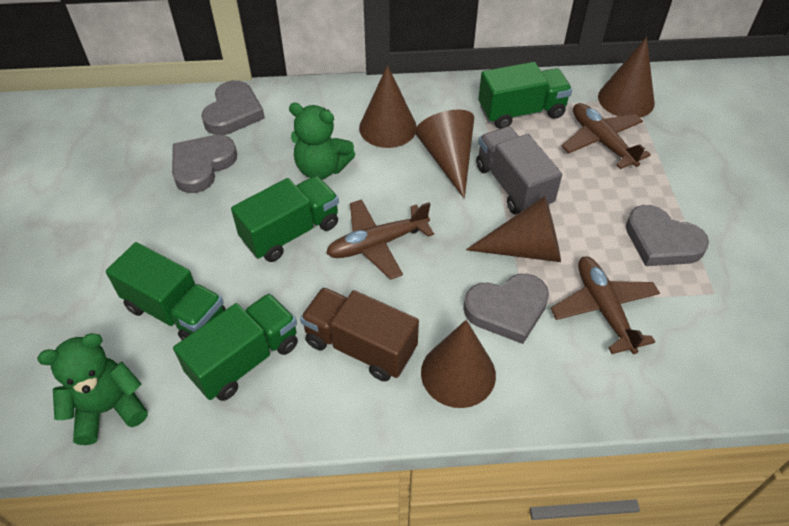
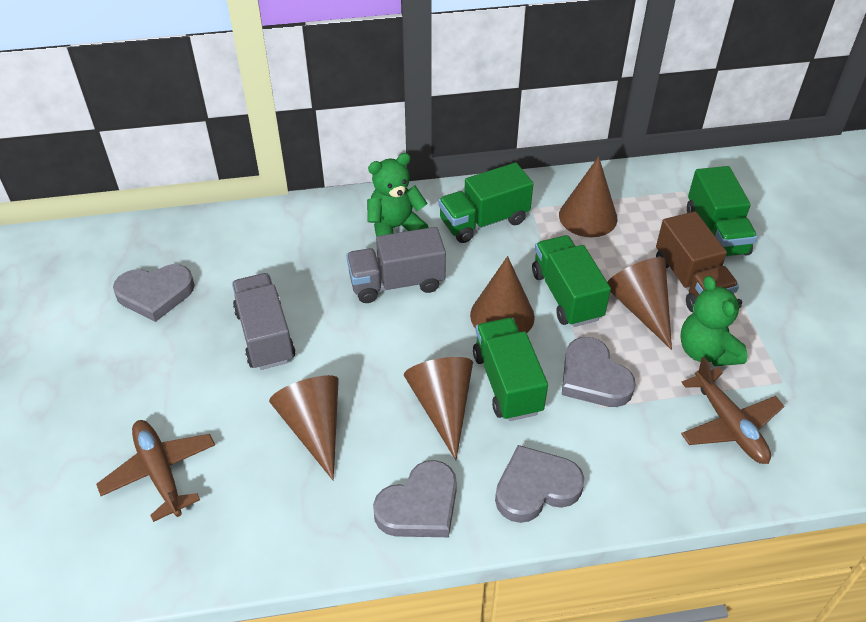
brown plane: [326,199,434,280] [550,257,660,354] [562,103,651,169] = 3 -> [96,420,215,522] [681,357,784,464] = 2
grey truck: [476,126,562,215] = 1 -> [232,273,295,370] [346,227,446,303] = 2

